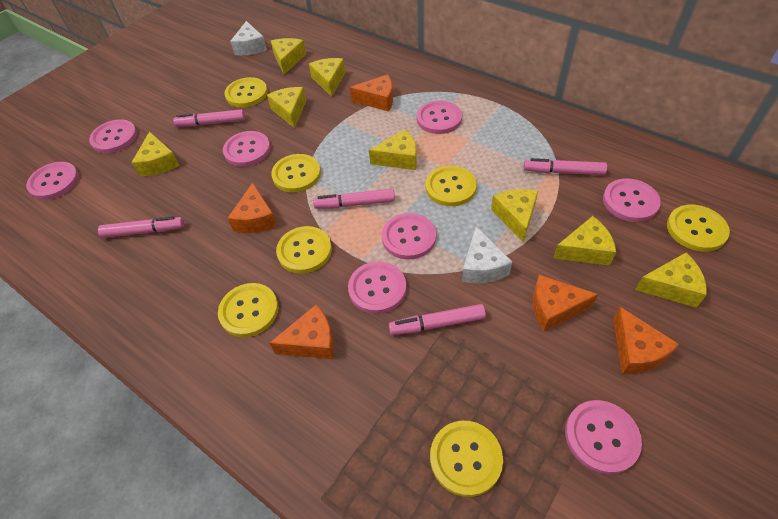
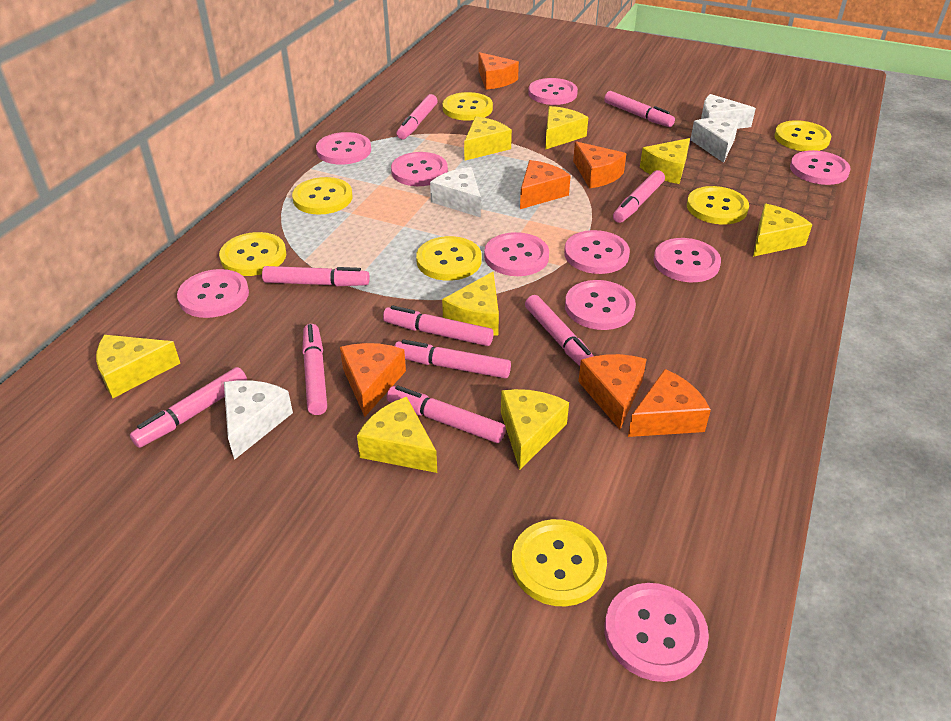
orange cheese: [228,183,277,233] [270,304,334,359] [350,74,393,112] [533,275,598,331] [613,307,679,374] = 5 -> [340,343,406,417] [478,52,519,90] [520,160,571,209] [573,141,626,188] [578,354,647,429] [628,369,711,437] = 6
pink button: [26,162,79,200] [89,119,137,153] [223,131,271,167] [348,261,406,314] [382,213,436,259] [417,100,462,134] [565,400,642,474] [603,179,661,222] = 8 -> [177,269,249,318] [316,132,371,165] [391,152,448,186] [484,232,549,276] [528,78,578,105] [564,230,630,274] [565,280,636,330] [604,583,709,682] [654,238,721,282] [790,150,851,185] = 10
pink marker: [98,216,184,238] [173,109,245,127] [313,189,395,209] [389,304,486,335] [524,158,607,175] = 5 -> [130,367,247,448] [262,266,370,286] [302,324,327,415] [383,305,494,346] [387,385,506,443] [395,340,511,379] [397,94,438,140] [525,295,593,366] [604,91,675,127] [613,170,665,223] = 10
white cheese: [230,21,267,55] [462,227,512,283] = 2 -> [224,380,293,460] [430,167,481,217] [690,118,739,163] [701,94,756,129] = 4

